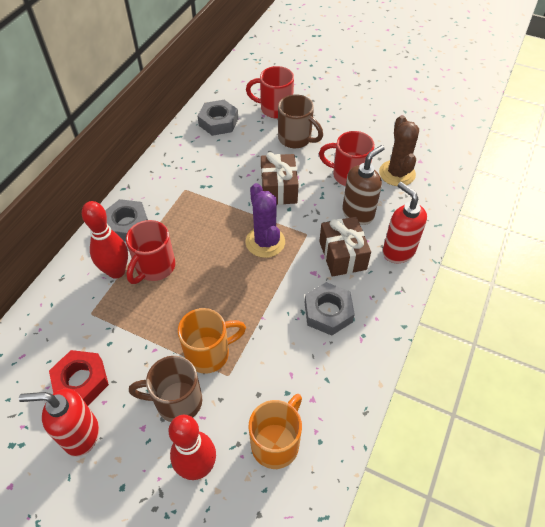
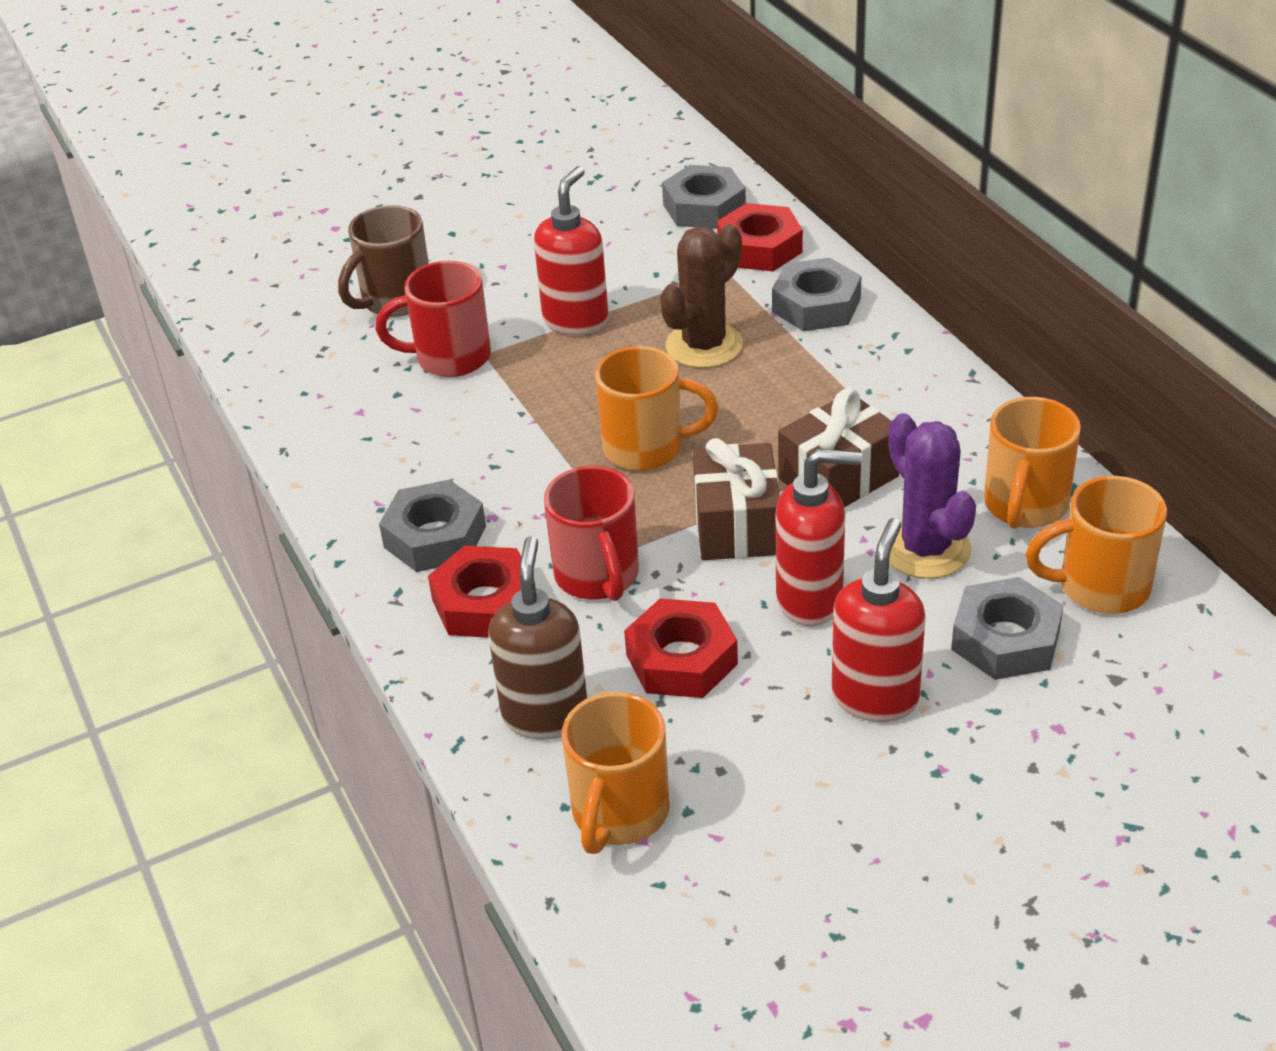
brown mug: [129,356,202,422] [278,94,323,148] = 2 -> [338,205,429,317] = 1
grey nut: [105,199,148,242] [198,100,238,136] [305,282,355,336] = 3 -> [379,480,486,572] [662,165,746,229] [772,257,861,331] [951,577,1064,680] = 4
orange mug: [178,308,246,374] [249,394,302,469] = 2 -> [562,692,670,854] [595,346,718,471] [984,397,1081,529] [1025,476,1167,614] = 4
red bowling pin: [82,201,128,279] [169,415,216,480] = 2 -> none = 0
red mug: [126,220,175,284] [246,66,294,119] [319,131,375,186] = 3 -> [375,261,491,377] [544,466,639,601] = 2
red nut: [49,350,109,406] = 1 -> [428,545,536,638] [624,598,738,698] [717,203,803,271] = 3
red soap dispenser: [19,388,99,457] [383,182,427,263] = 2 -> [534,166,608,335] [776,449,862,626] [832,518,926,722] = 3

